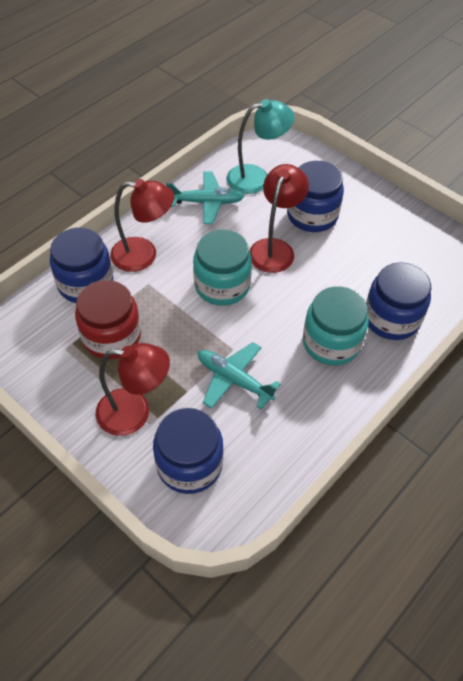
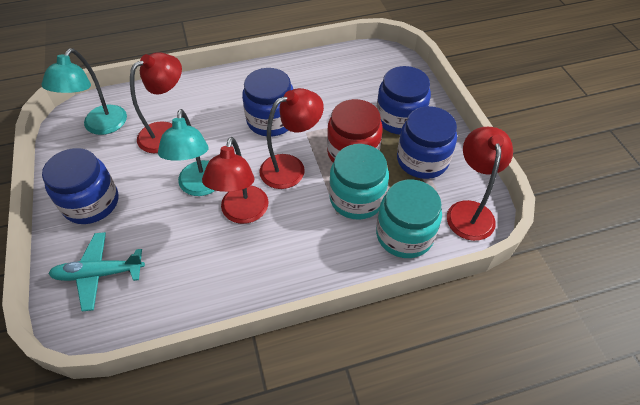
red lamp: [96,343,170,436] [110,179,174,272] [249,164,309,273] = 3 -> [130,52,182,153] [202,137,269,224] [259,88,324,189] [447,127,513,241] = 4
turquoise lamp: [227,99,295,194] = 1 -> [41,49,127,135] [158,109,215,196] = 2
turquoise plane: [166,171,244,224] [198,342,281,410] = 2 -> [48,232,145,311] = 1

